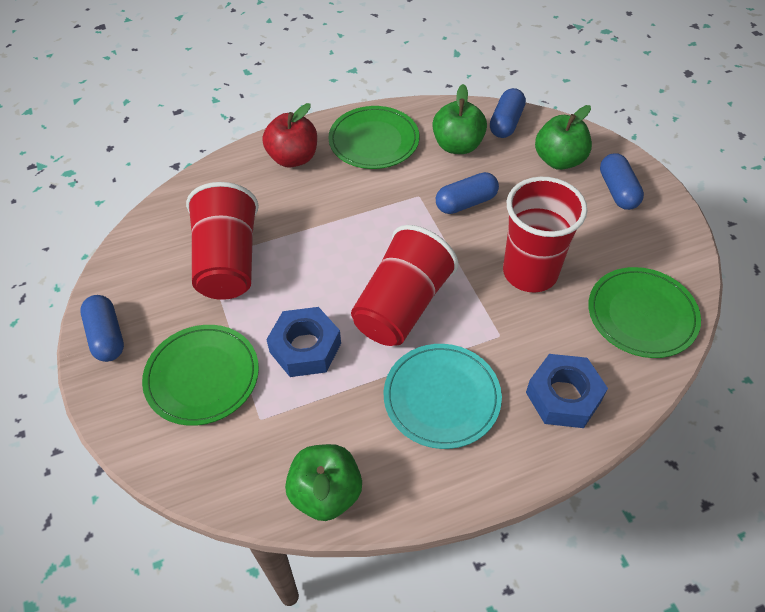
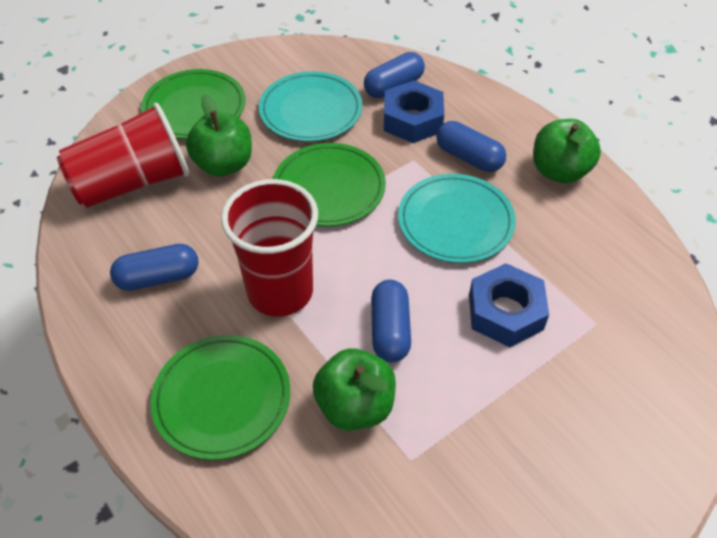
red apple: [262,103,317,168] = 1 -> none = 0
red cup: [186,182,259,300] [351,225,459,346] [503,177,587,292] = 3 -> [57,103,189,208] [221,179,318,317] = 2
turquoise plate: [384,344,502,449] = 1 -> [259,71,362,142] [398,174,516,263] = 2

